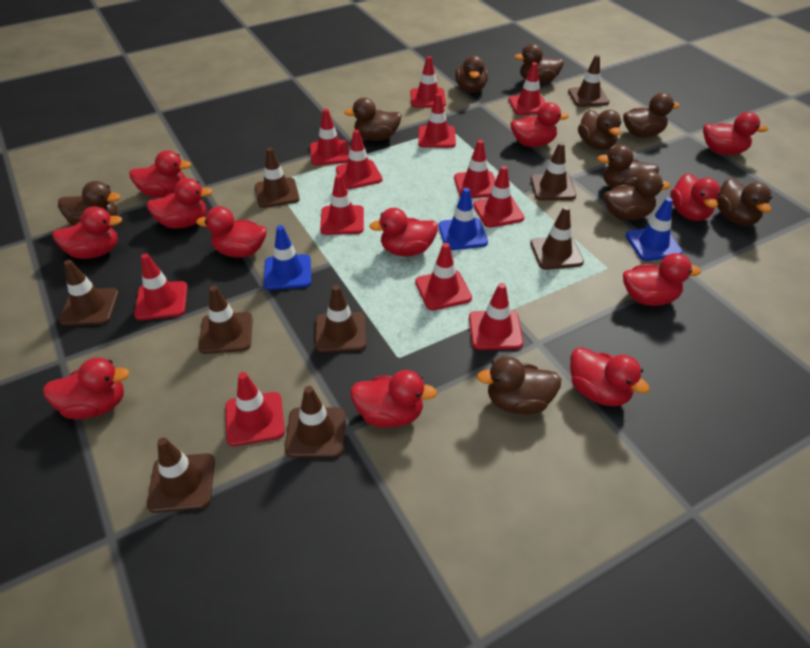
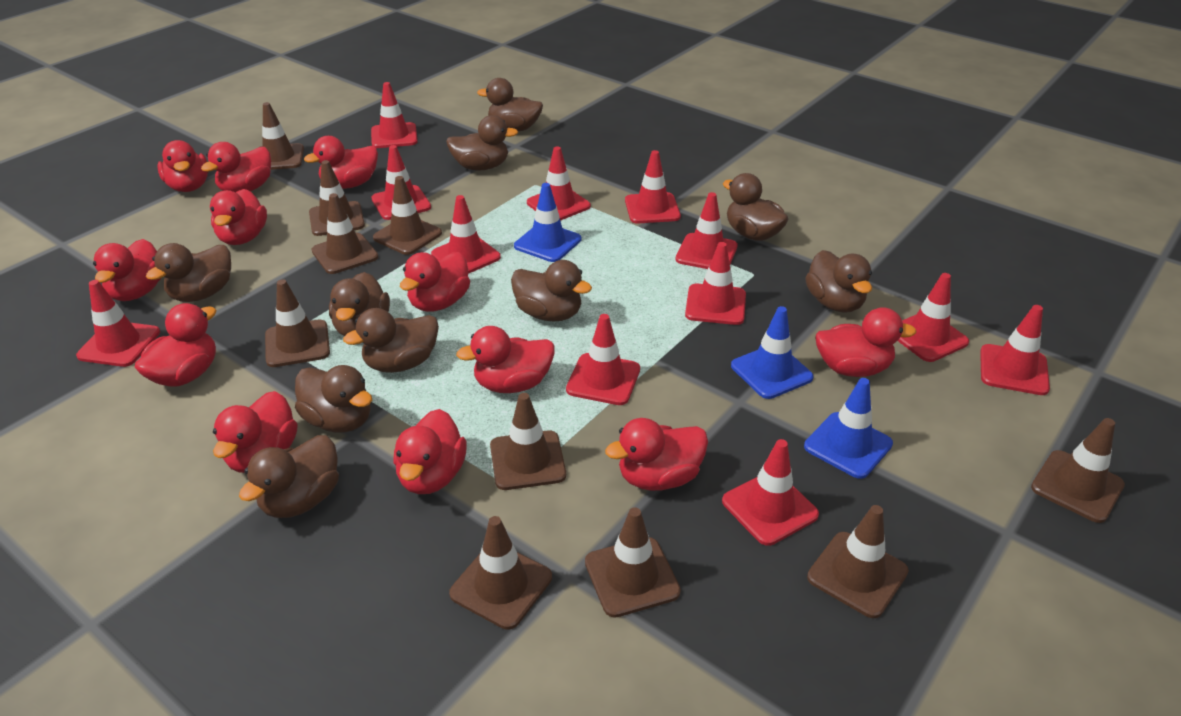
brown traffic cone: [59,260,119,326] [147,437,215,513] [199,286,253,354] [255,147,300,208] [285,386,346,458] [315,285,366,353] [530,206,584,270] [531,142,576,200] [568,55,609,107] = 9 -> [260,102,304,170] [265,279,330,367] [309,160,365,236] [312,193,378,274] [373,176,442,255] [449,516,552,630] [490,393,566,490] [585,507,681,618] [807,505,909,618] [1031,418,1125,523] = 10

